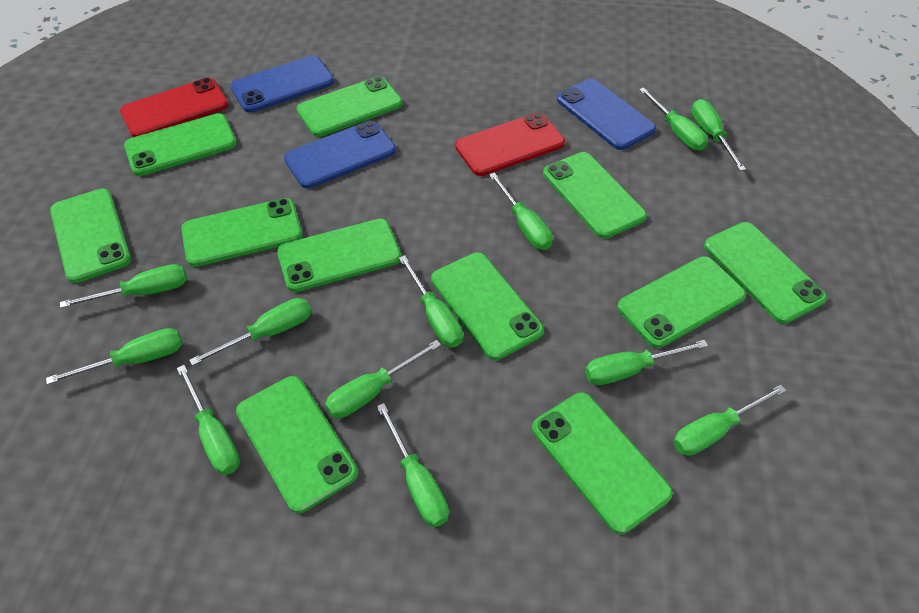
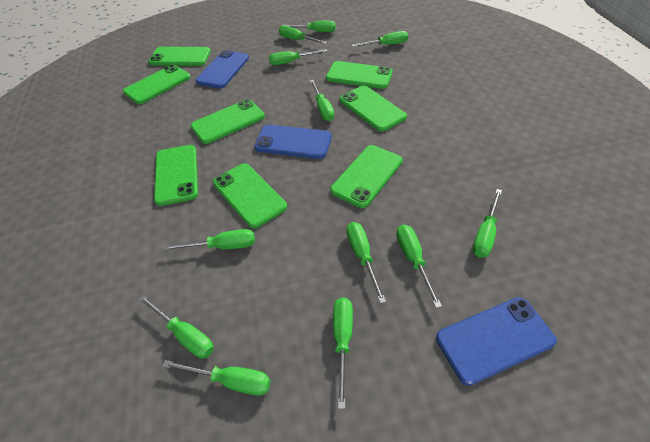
green phone: [50,189,131,283] [124,113,237,176] [181,198,303,267] [236,376,358,513] [277,219,401,292] [297,76,403,137] [431,252,544,360] [532,392,673,534] [543,152,647,239] [617,256,746,348] [704,222,827,324] = 11 -> [123,64,190,104] [148,47,211,66] [154,145,198,206] [190,99,265,144] [213,163,287,228] [326,61,393,89] [330,145,403,208] [340,85,407,132] = 8
red phone: [120,78,229,137] [455,113,565,176] = 2 -> none = 0

